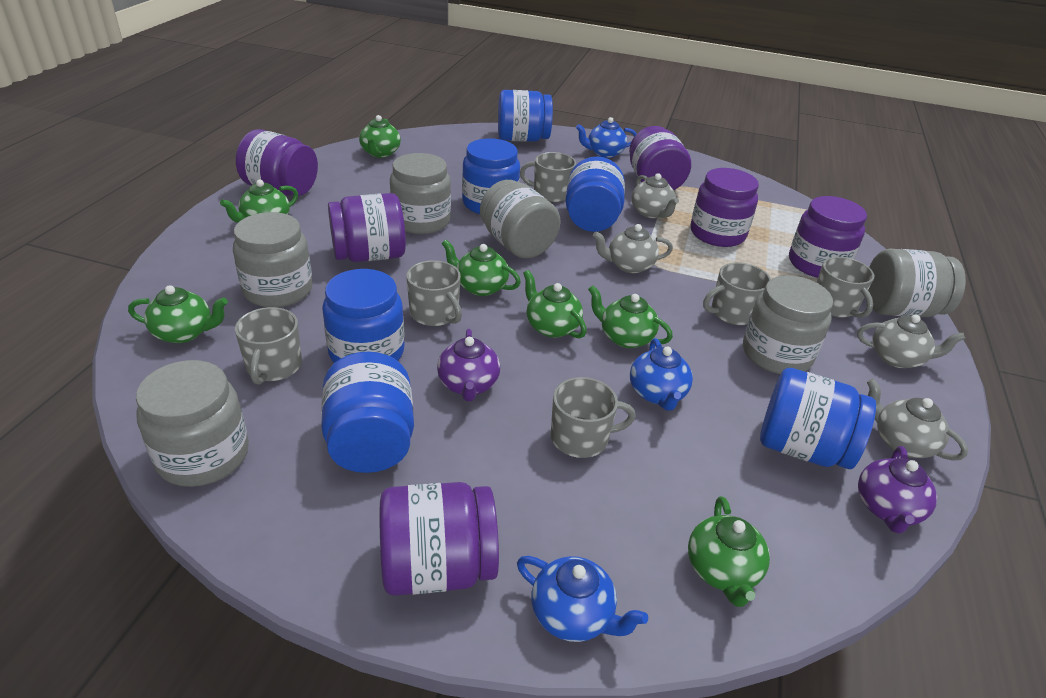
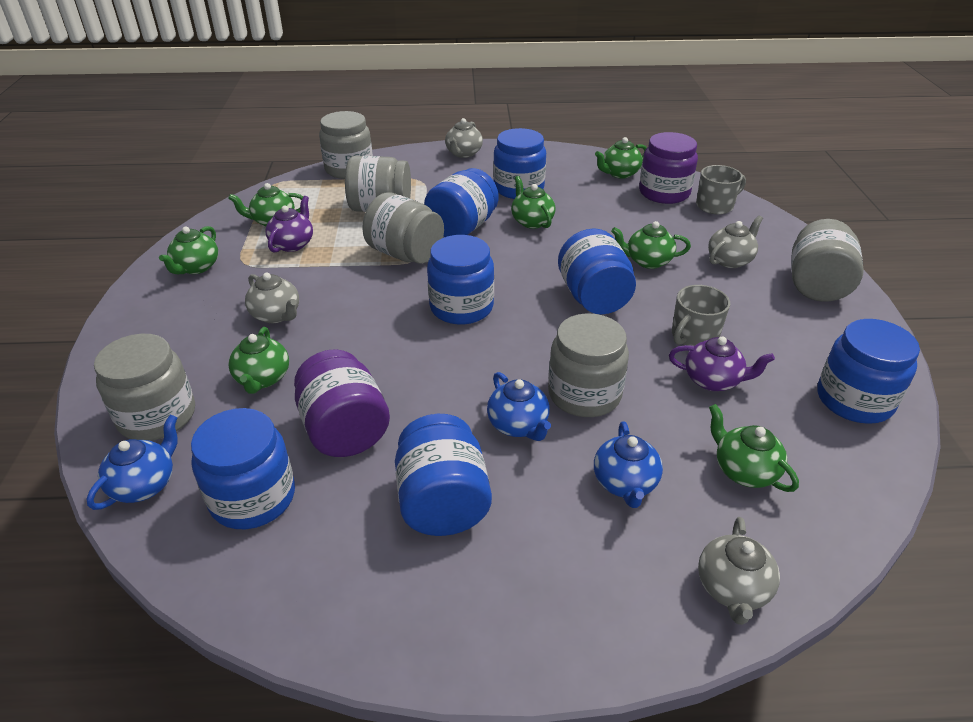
blue jar: [321,352,414,473] [322,269,405,363] [462,138,520,214] [498,90,553,142] [566,156,625,232] [760,368,876,469] = 6 -> [191,408,295,529] [395,414,492,536] [424,168,499,237] [427,235,494,325] [493,128,546,199] [558,228,636,314] [817,319,920,424] = 7
grey mug: [235,307,302,385] [406,260,462,326] [520,152,576,202] [551,377,636,458] [703,262,771,325] [817,257,874,318] = 6 -> [672,285,730,346] [696,165,746,215] = 2
purple jar: [236,129,318,196] [328,193,406,262] [380,482,499,596] [629,126,691,190] [690,168,759,247] [789,196,867,278] = 6 -> [294,349,390,457] [639,132,698,204] = 2

